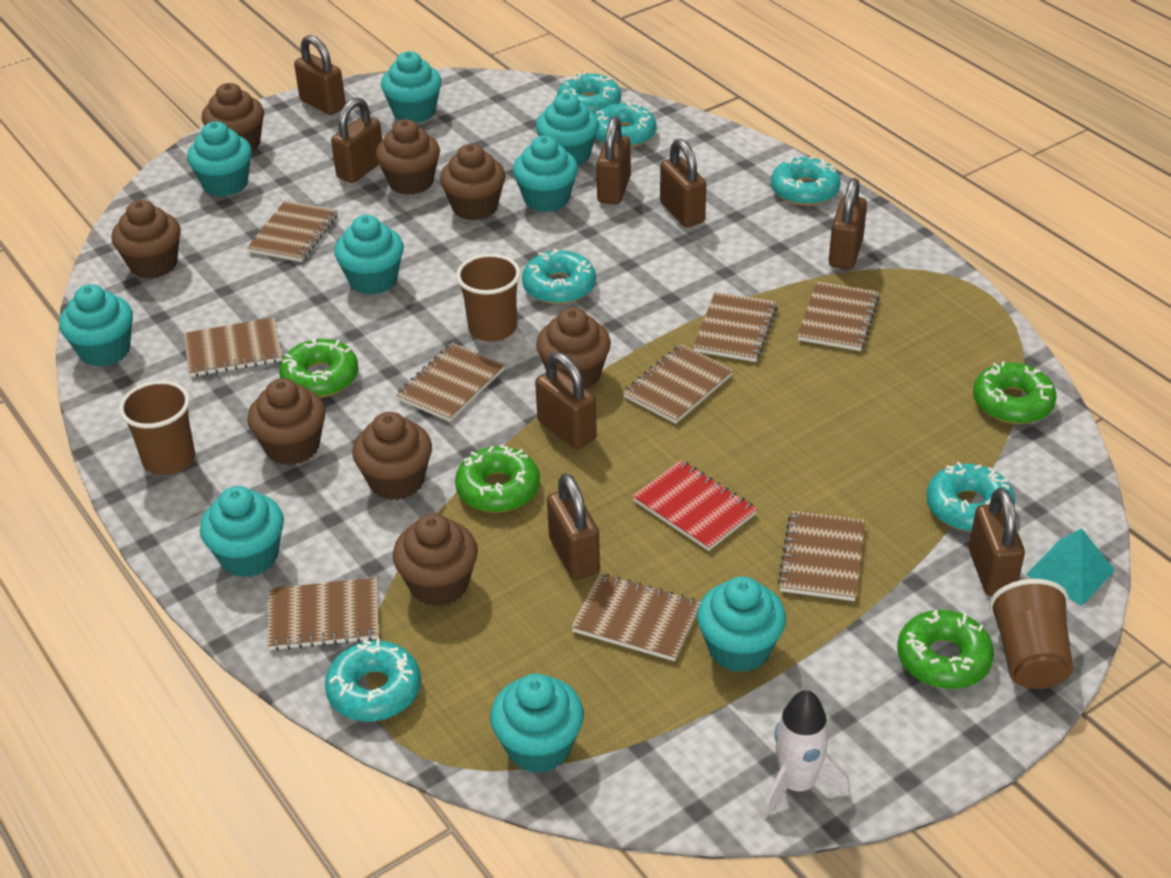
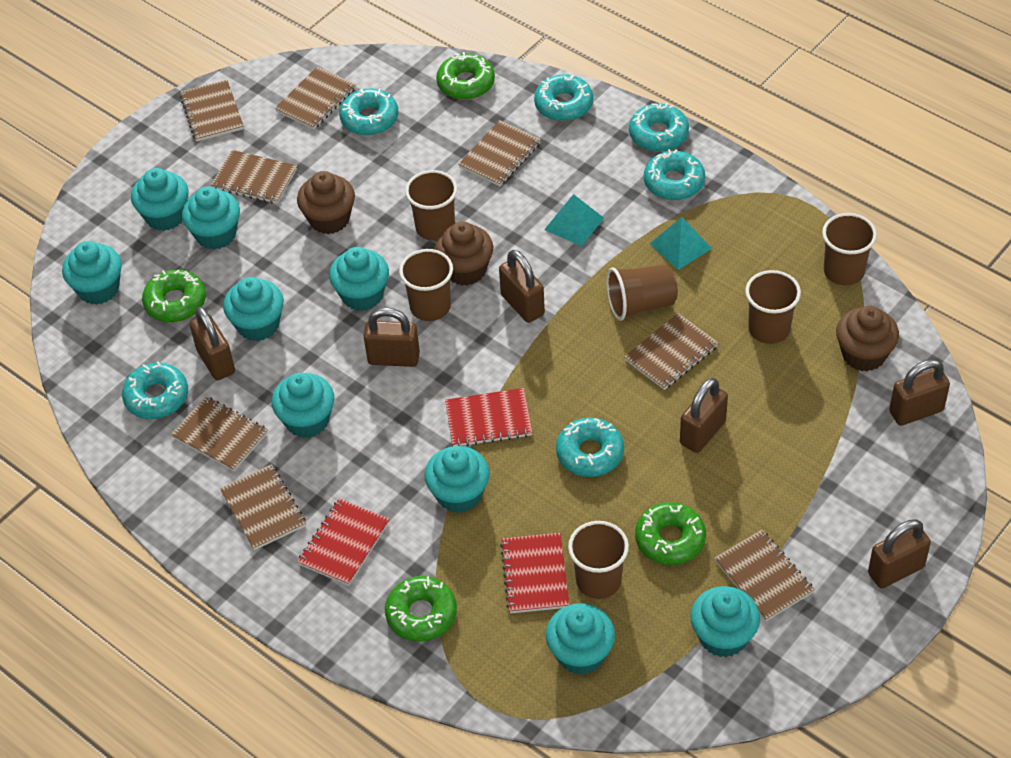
brown cup: [119,380,195,475] [456,254,521,342] [989,579,1073,689] = 3 -> [399,249,453,321] [405,170,457,241] [568,521,629,599] [606,264,678,321] [745,270,801,344] [822,213,877,285] = 6
brown cupcake: [111,200,181,279] [202,83,264,151] [247,378,326,465] [352,412,432,500] [376,119,440,195] [393,513,478,606] [440,144,506,220] [536,307,611,389] = 8 -> [297,171,355,234] [434,222,493,285] [836,306,899,371] = 3
brown notebook: [184,317,282,377] [247,201,338,262] [267,578,379,651] [396,343,505,422] [571,574,700,661] [623,344,733,424] [693,292,777,362] [777,511,865,601] [797,281,879,351] = 9 -> [171,396,268,471] [180,80,244,141] [211,150,297,204] [220,464,306,550] [275,66,356,129] [458,120,541,186] [624,313,718,390] [714,530,815,621] = 8
brown padlock: [294,35,346,115] [331,98,382,183] [535,352,597,449] [547,473,600,580] [596,117,631,204] [660,139,706,227] [829,178,867,270] [969,488,1025,596] = 8 -> [190,306,235,380] [364,307,420,367] [499,250,545,323] [680,378,728,453] [868,519,931,588] [889,359,950,426] = 6
red notebook: [633,460,757,551] = 1 -> [297,498,390,586] [445,388,533,446] [500,533,570,613] = 3
turquoise pyramid: [1026,528,1115,606] = 1 -> [544,194,604,246] [650,217,712,270] = 2
white rocket: [762,690,850,819] = 1 -> none = 0

